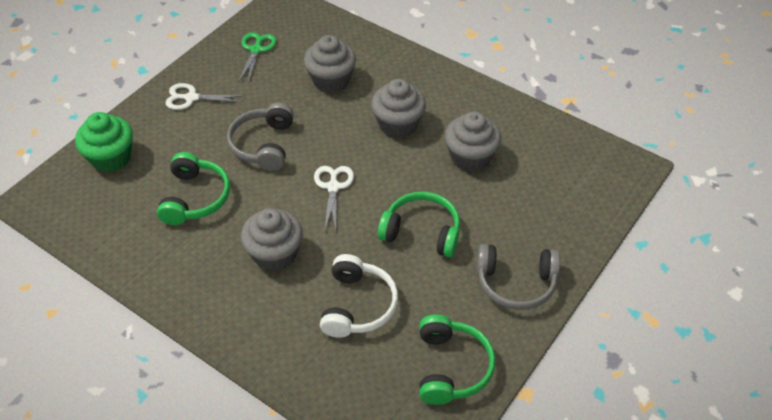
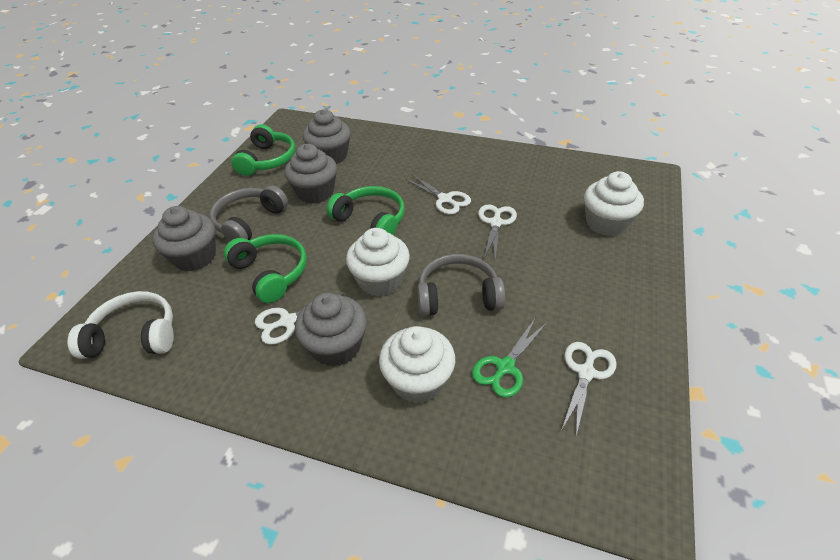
green cupcake: [75,112,133,172] = 1 -> none = 0
white cupcake: none = 0 -> [346,228,410,297] [379,326,455,404] [584,171,644,236] = 3
white scissors: [165,83,245,110] [314,166,354,230] = 2 -> [255,291,347,345] [405,174,471,214] [478,204,517,260] [561,342,617,436] = 4

